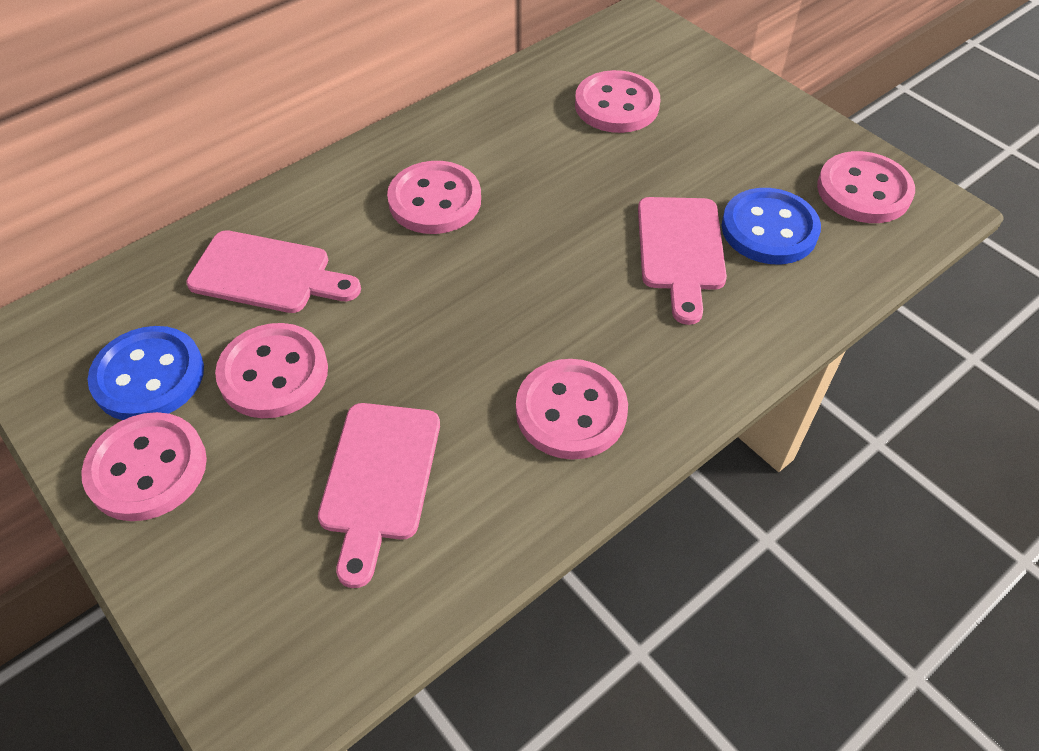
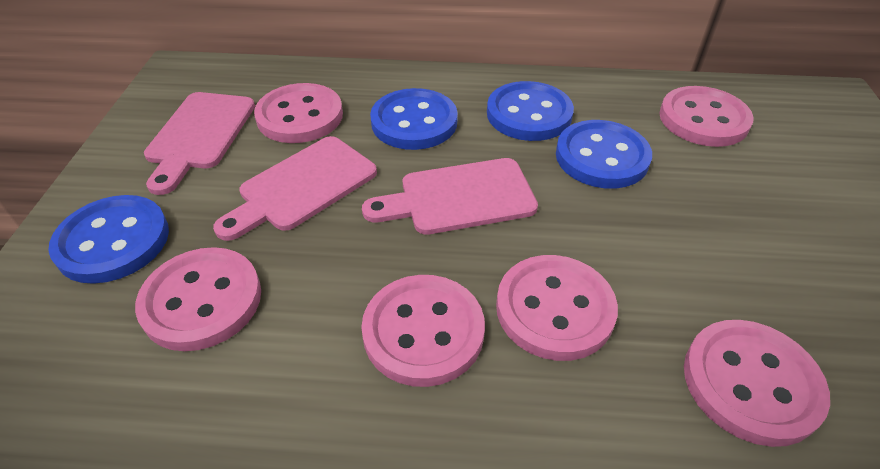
blue button: [88,326,204,420] [721,188,821,264] = 2 -> [48,195,169,284] [370,88,458,150] [487,81,574,141] [556,120,652,189] = 4

